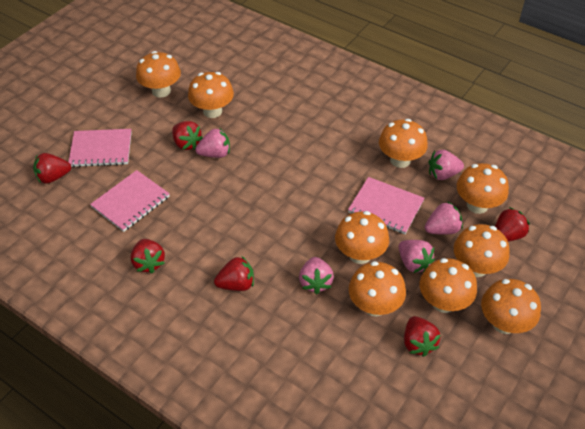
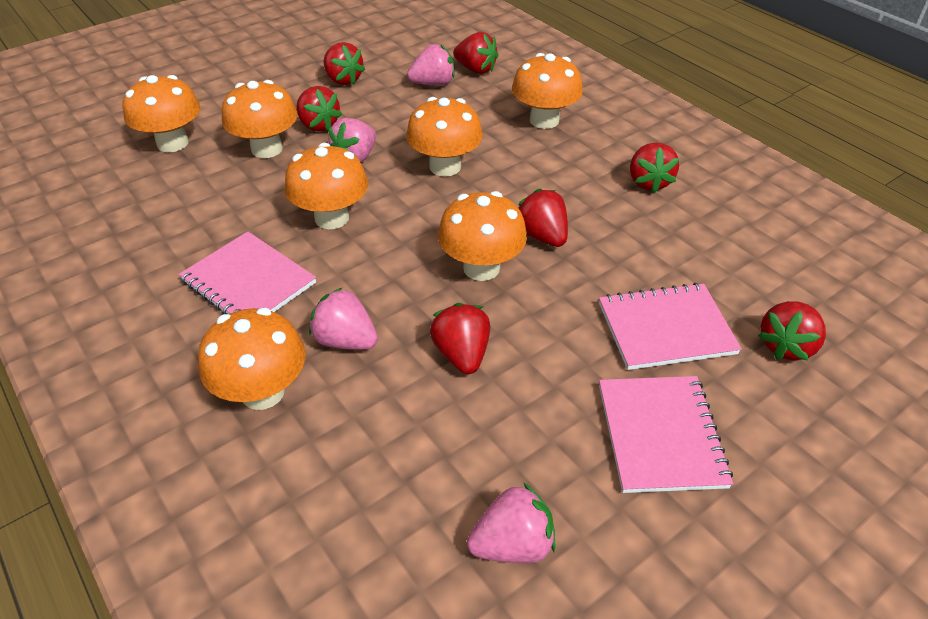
orange mushroom: [136,51,181,98] [188,72,234,118] [335,211,389,264] [349,261,406,316] [379,119,428,168] [420,258,477,313] [454,224,510,277] [457,163,509,214] [481,279,541,334] = 9 -> [123,75,200,152] [198,308,306,410] [222,80,298,158] [285,143,368,229] [406,97,483,177] [438,191,527,281] [512,53,583,129] = 7
pink strawberry: [195,128,230,158] [299,257,334,294] [399,240,435,273] [425,201,463,235] [429,150,464,180] = 5 -> [309,287,378,350] [328,118,376,162] [407,44,455,86] [467,483,556,563] = 4
red strawberry: [33,153,71,184] [131,239,165,274] [172,121,203,150] [214,256,254,291] [404,316,441,357] [495,207,530,242] = 6 -> [297,86,342,131] [323,42,365,85] [430,303,490,374] [453,32,499,74] [518,188,568,247] [630,142,679,193] [758,301,826,361] = 7

